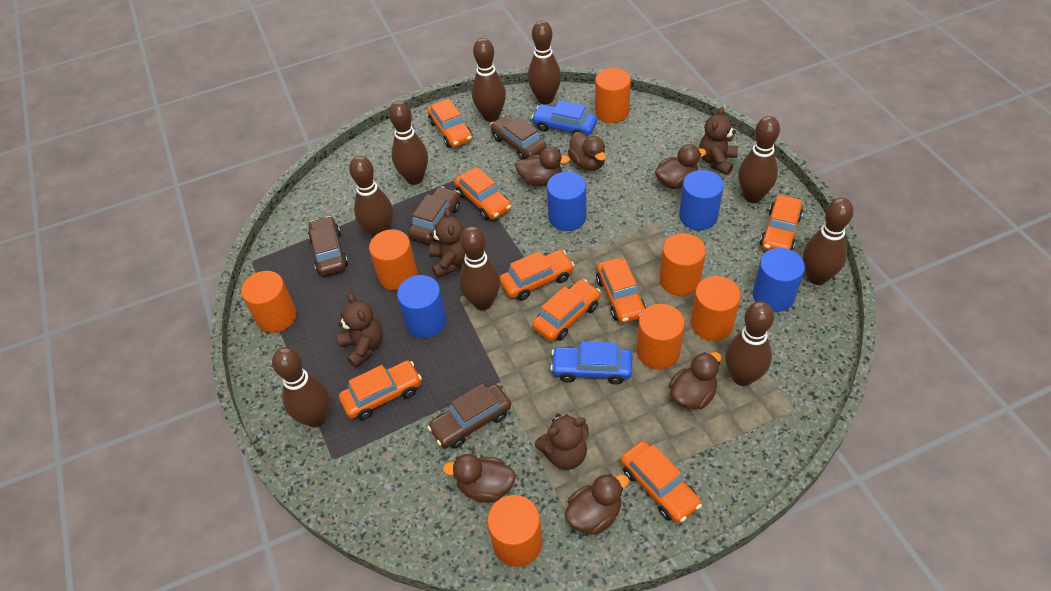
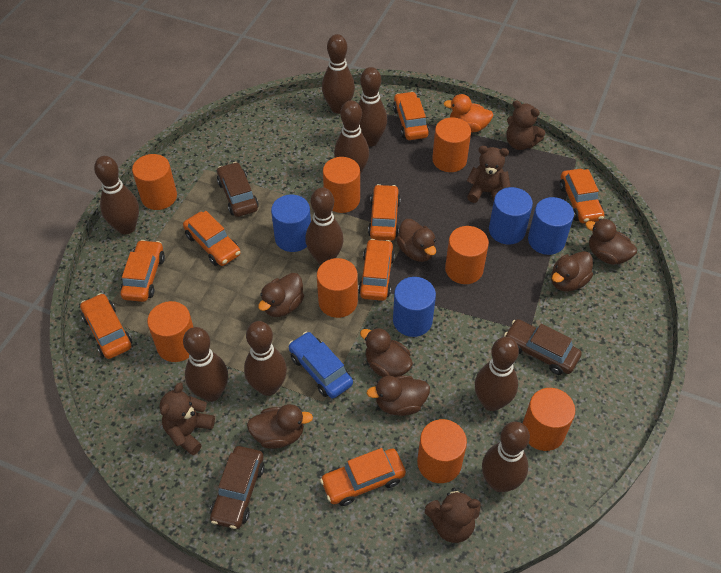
blue car: [531,100,597,136] [550,341,632,385] = 2 -> [288,332,353,398] = 1
brown car: [308,216,348,276] [408,186,460,243] [427,384,511,449] [490,115,547,160] = 4 -> [210,446,265,529] [217,162,259,217] [504,319,582,375] = 3
brown duck: [443,454,516,503] [515,147,570,186] [565,474,629,535] [568,132,606,171] [655,144,706,189] [669,352,721,409] = 6 -> [247,404,313,449] [258,273,304,317] [360,328,413,377] [366,376,430,416] [396,219,436,262] [551,251,593,292] [585,219,637,265] = 7
orange cylinder: [241,271,297,333] [369,229,417,290] [487,495,542,567] [595,68,631,123] [637,304,685,369] [660,233,706,296] [691,276,741,341] = 7 -> [132,154,177,210] [147,301,193,362] [317,258,358,318] [323,157,360,213] [417,419,467,483] [432,117,471,172] [445,226,489,284] [522,388,575,451] = 8
orange duck: none = 0 -> [443,94,494,132] = 1

